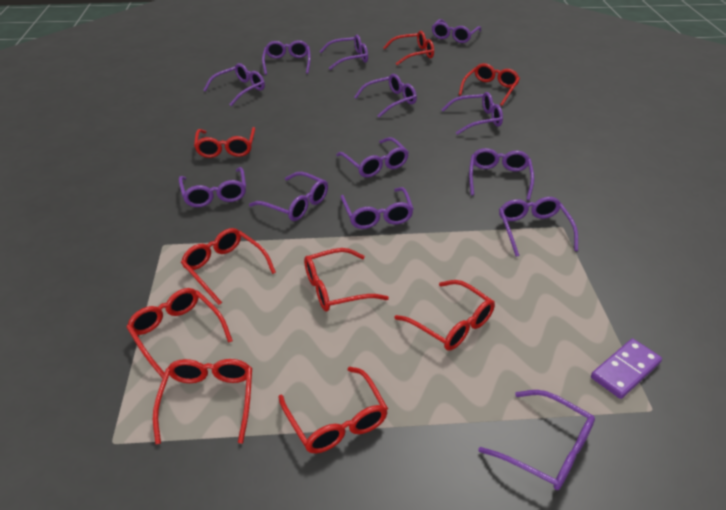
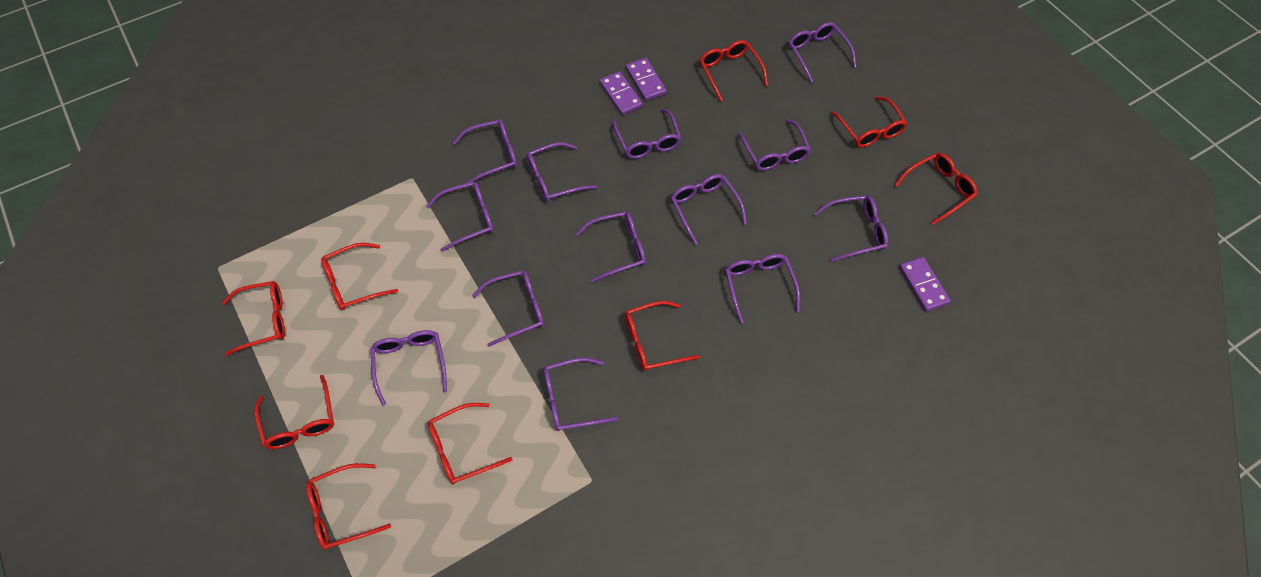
purple domino: [591,339,662,399] = 1 -> [599,71,643,115] [626,58,666,101] [899,257,950,311] = 3

